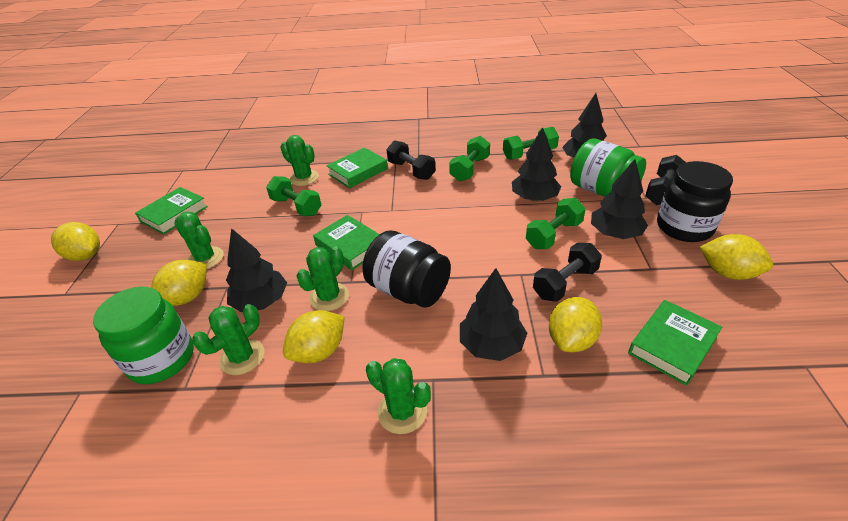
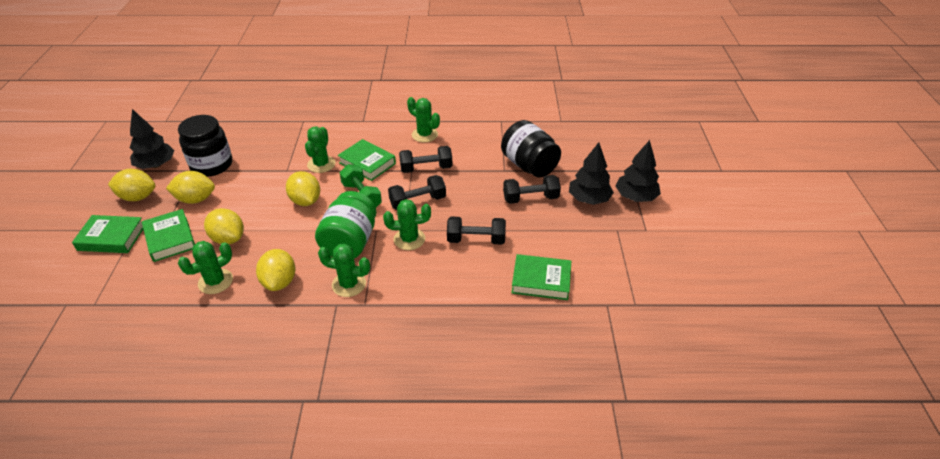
black dumbbell: [386,140,436,180] [533,243,602,302] [645,155,686,205] = 3 -> [388,175,446,210] [399,146,452,173] [447,217,506,244] [503,175,561,204] = 4
black tree: [226,228,287,312] [460,268,527,361] [512,127,561,201] [562,93,607,158] [591,159,648,239] = 5 -> [130,109,175,169] [569,142,614,205] [616,140,661,202] = 3
green dumbbell: [266,176,321,216] [449,136,490,181] [503,127,559,160] [526,198,586,249] = 4 -> [340,164,382,207] = 1
green jar: [93,286,194,384] [570,138,646,197] = 2 -> [315,191,376,258] = 1

